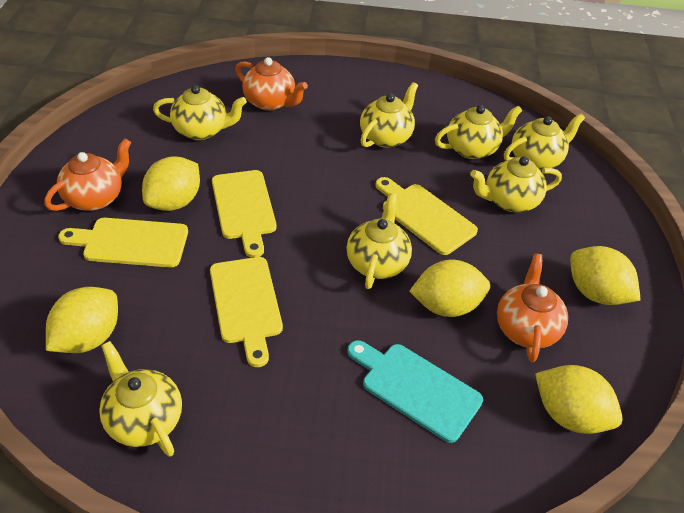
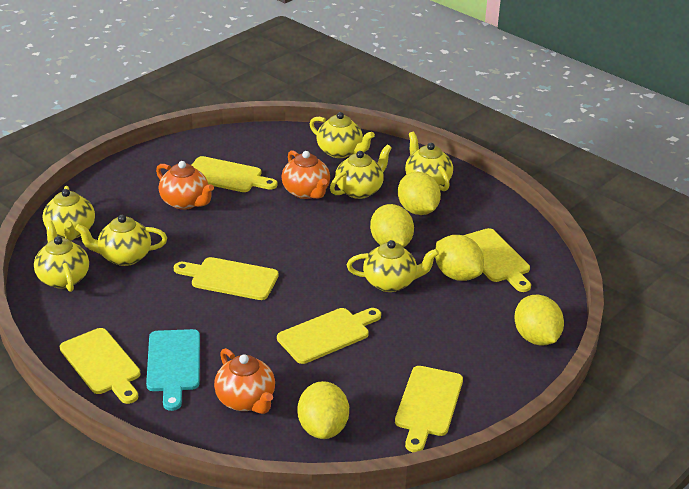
yellow cutting board: [58,218,188,267] [210,257,283,367] [212,170,276,258] [375,177,478,255] = 4 -> [60,328,141,404] [174,257,279,300] [192,156,278,192] [277,308,381,364] [395,366,463,452] [464,228,531,292] = 6

